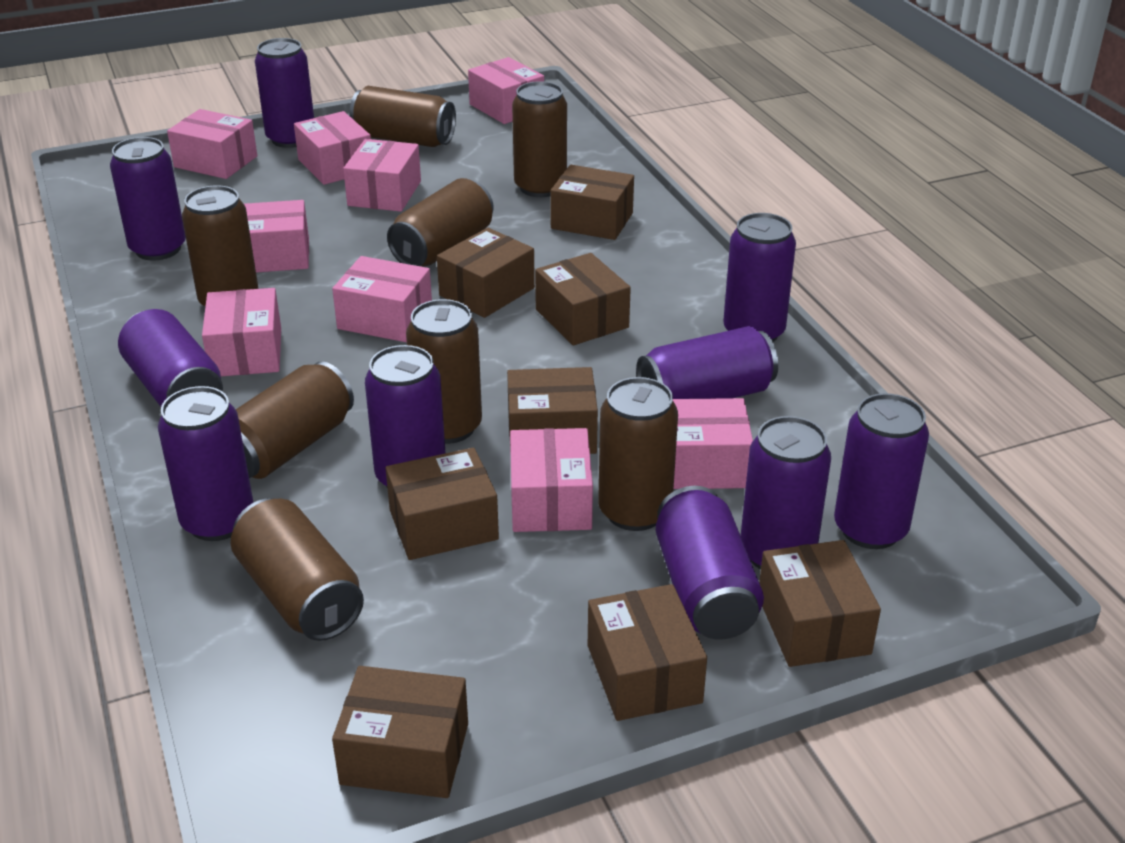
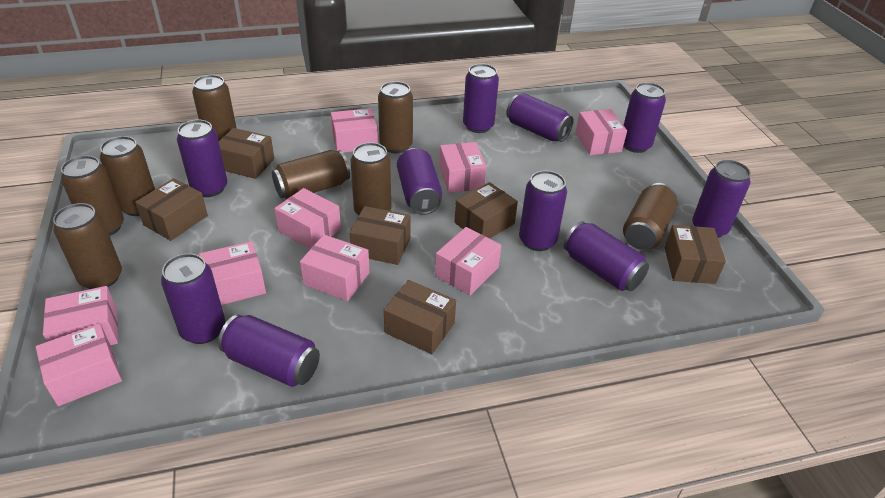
brown box: [332,666,468,798] [386,448,499,560] [437,228,535,318] [507,367,598,454] [535,253,631,345] [550,165,634,240] [588,584,707,721] [759,540,881,667] = 8 -> [135,178,208,241] [219,128,275,179] [350,206,411,265] [384,280,456,354] [454,182,518,239] [664,225,726,284] = 6

